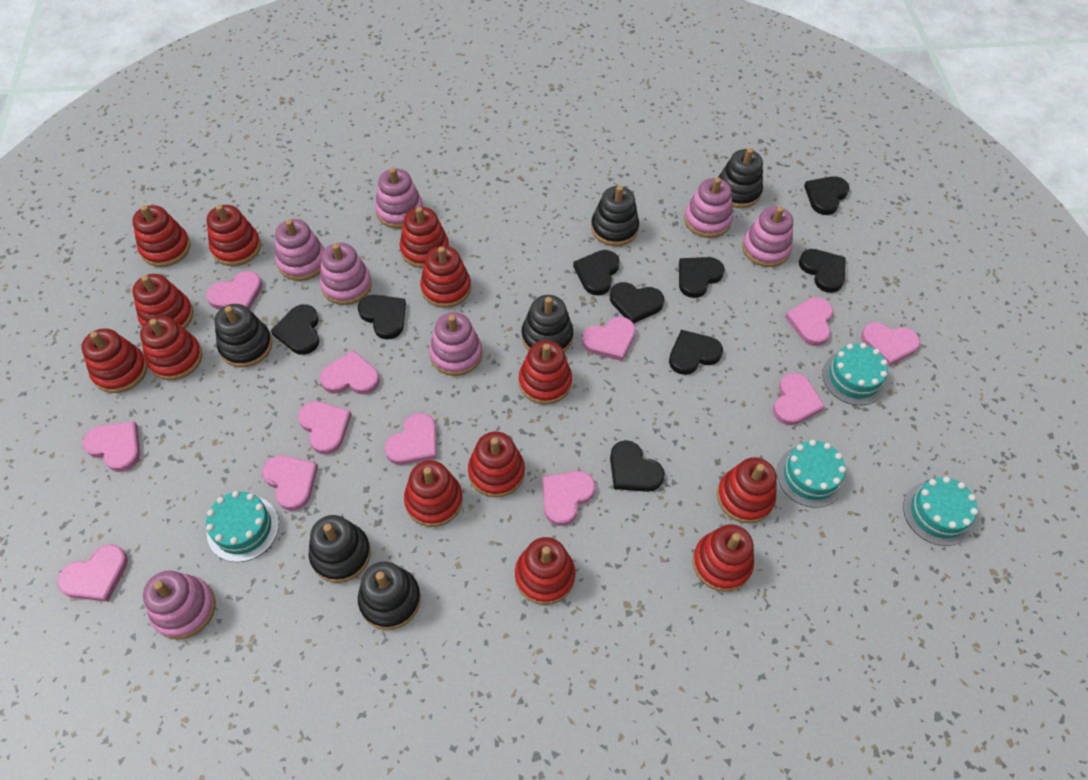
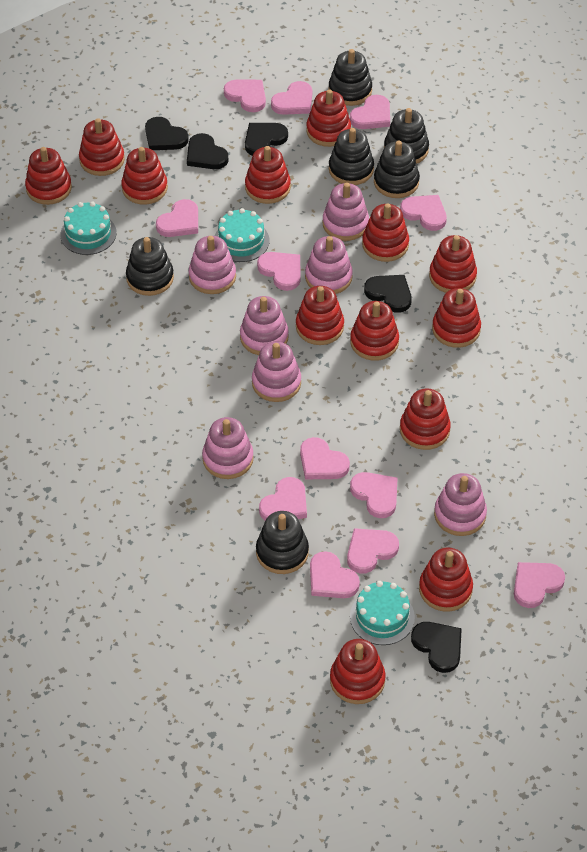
black heart: [271,304,319,355] [358,295,406,340] [573,250,620,295] [610,282,664,323] [610,440,665,492] [669,330,723,375] [679,257,725,298] [799,249,845,293] [804,176,850,215] = 9 -> [145,117,189,150] [187,133,228,169] [245,123,288,156] [364,275,412,313] [411,622,462,673] = 5
turquoise cake: [206,491,279,562] [777,440,846,508] [822,343,888,405] [903,477,978,546] = 4 -> [60,202,116,255] [214,208,269,262] [350,581,415,645] = 3

